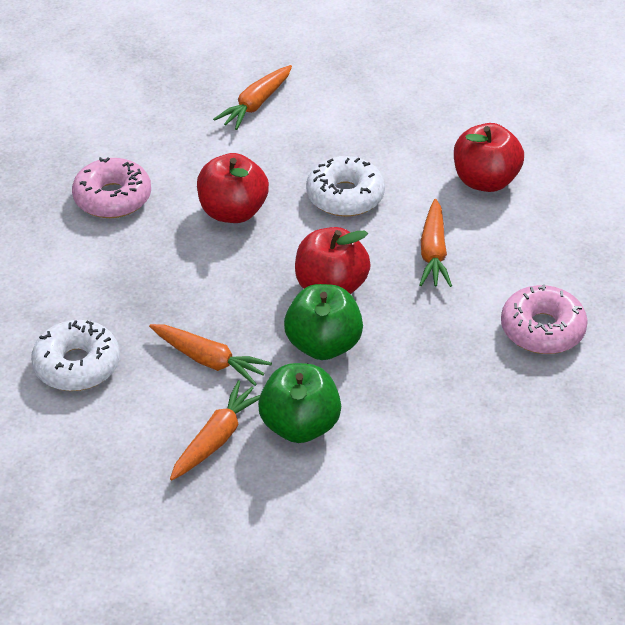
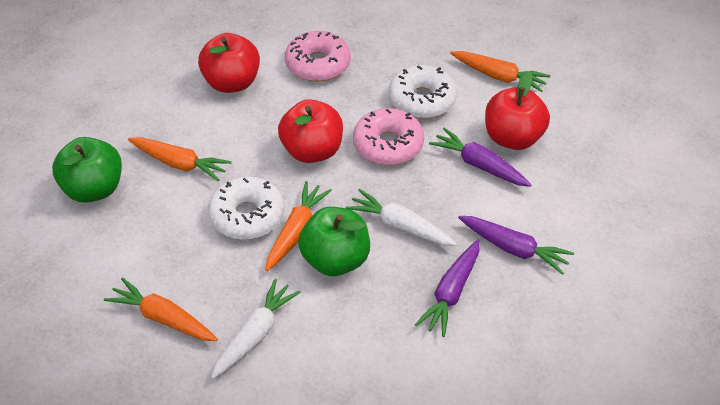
purple carrot: none = 0 -> [415,240,480,337] [429,128,531,187] [458,216,574,275] = 3
white carrot: none = 0 -> [211,279,301,379] [346,189,457,246] = 2

